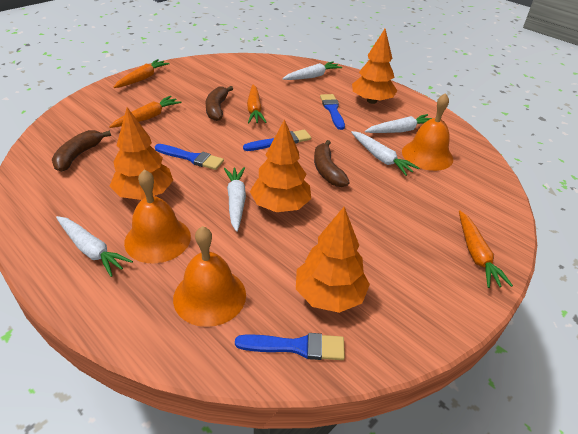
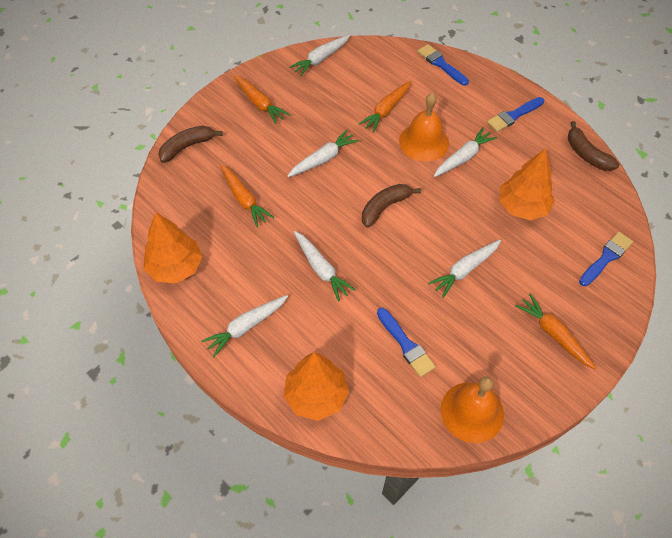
orange bell: [124,170,191,263] [173,226,246,327] [402,93,453,171] = 3 -> [399,93,449,162] [440,376,504,443] = 2
orange tree: [110,107,173,200] [250,119,311,212] [296,207,370,313] [352,29,397,104] = 4 -> [143,212,202,283] [283,352,349,421] [499,148,555,221] = 3
white carrot: [56,216,133,277] [224,167,246,232] [283,61,342,80] [351,131,419,176] [365,114,432,133] = 5 -> [201,295,288,357] [288,129,359,177] [289,35,350,76] [294,231,356,301] [428,240,501,298] [434,127,497,177] = 6

